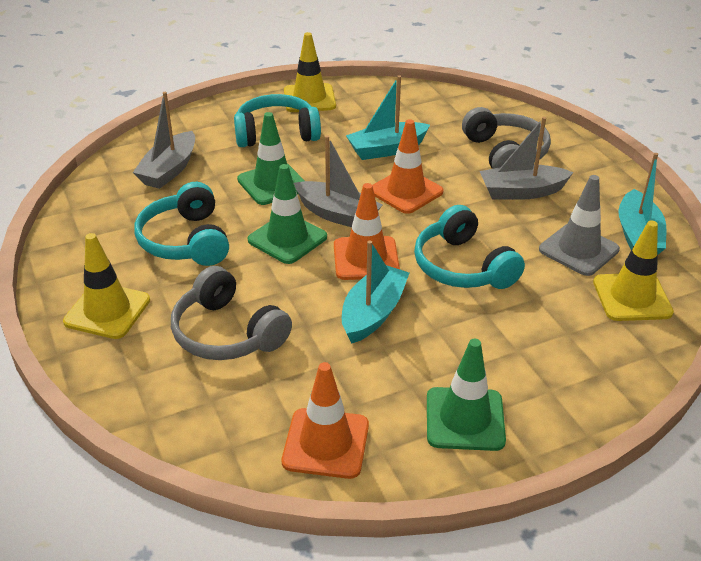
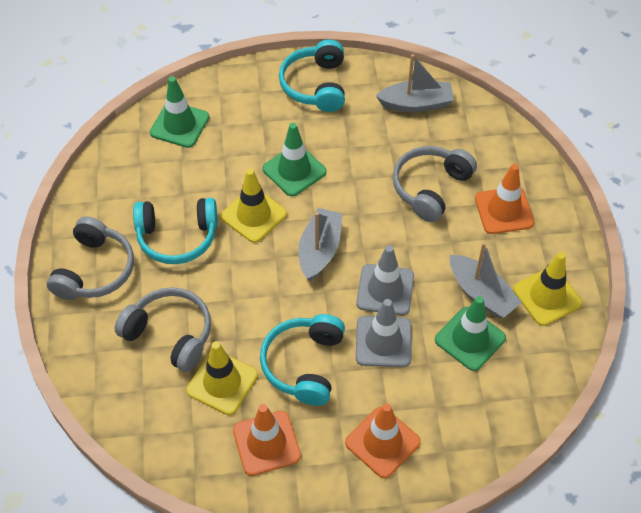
grey headphones: [171,266,292,360] [462,107,551,169] = 2 -> [47,216,134,300] [115,287,211,372] [393,146,477,222] = 3
grey traffic cone: [539,175,620,276] = 1 -> [356,245,414,315] [356,299,411,367] = 2
turquoise boat: [342,240,409,344] [346,75,430,160] [619,153,666,254] = 3 -> none = 0

